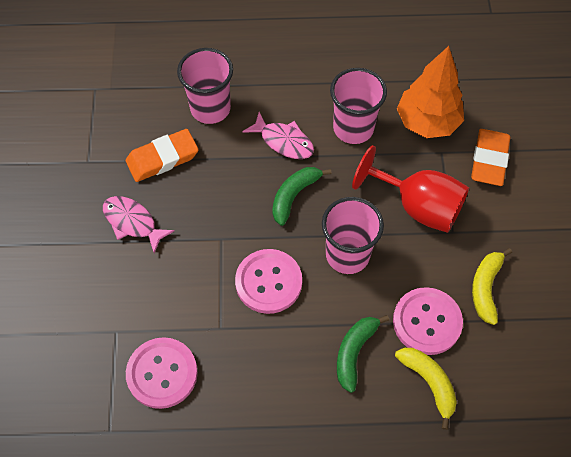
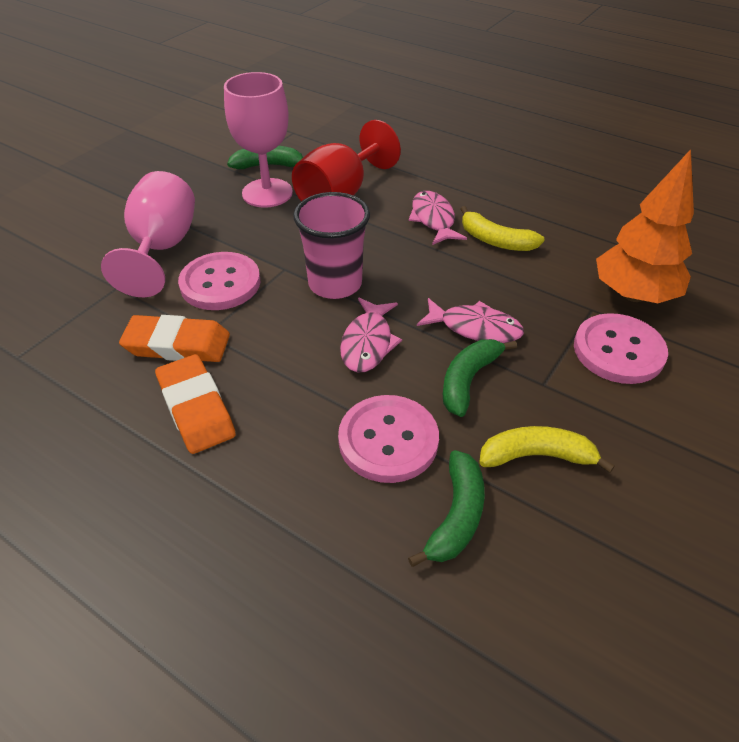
green banana: [272,167,331,226] [337,315,389,393] = 2 -> [227,146,303,169] [408,450,485,567] [443,339,517,417] = 3
pink cup: [177,48,233,124] [322,197,384,274] [330,68,387,144] = 3 -> [293,192,370,299] = 1
pink fish: [103,196,175,253] [243,112,314,159] = 2 -> [340,298,402,373] [409,191,467,245] [417,298,524,343] = 3
pink goblet: none = 0 -> [101,171,195,297] [224,72,293,207] = 2

